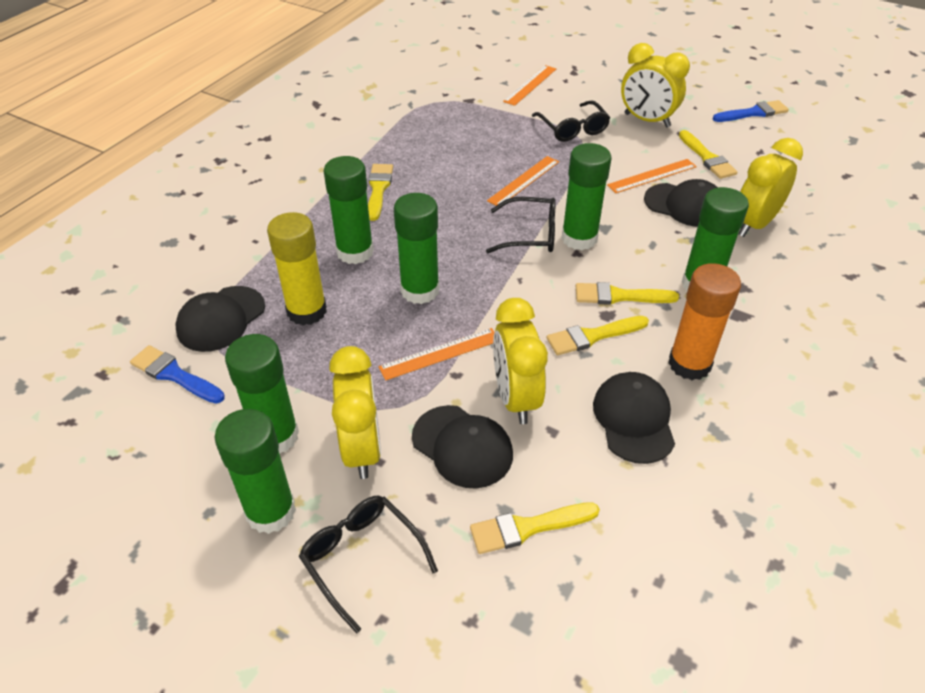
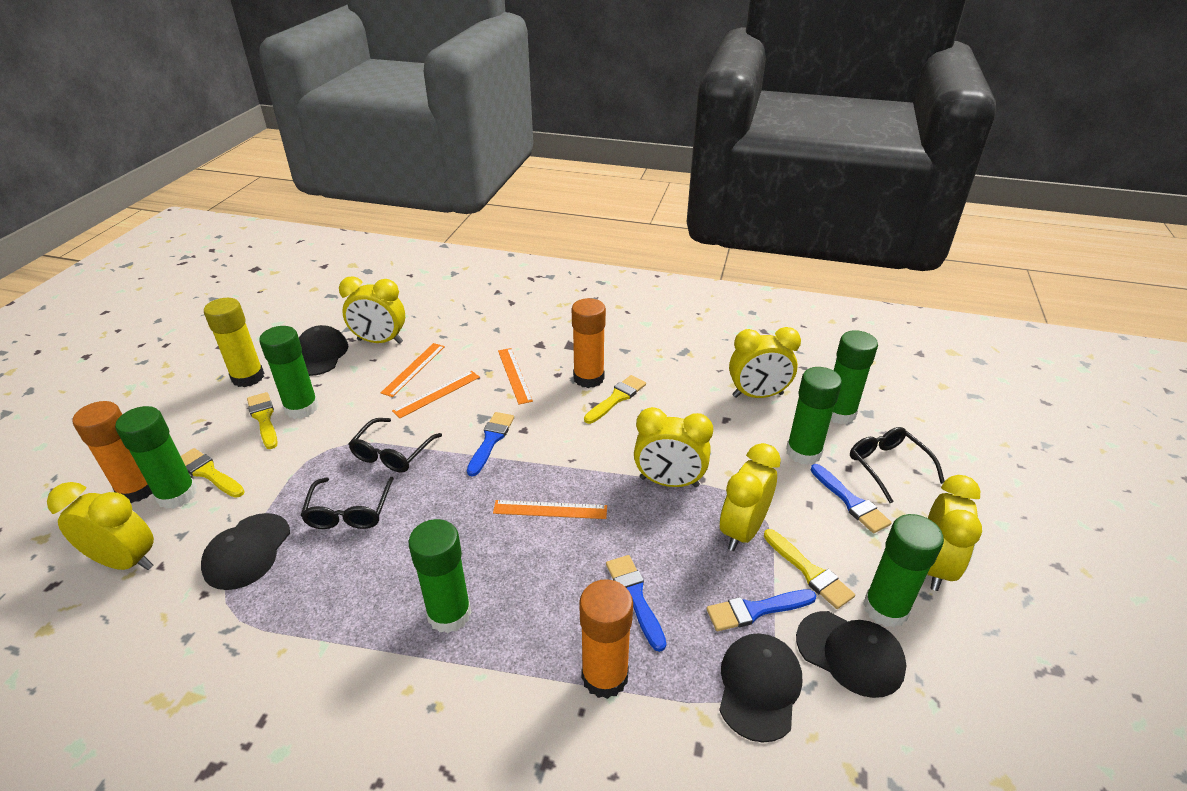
blue brush: [130,345,225,404] [713,100,789,122] = 2 -> [467,412,514,477] [606,555,666,652] [707,590,817,631] [810,464,892,533] = 4
orange glue stick: [668,263,741,380] = 1 -> [72,401,153,503] [572,298,606,388] [579,579,633,699] = 3
yellow brush: [368,164,393,221] [470,502,600,554] [547,316,649,355] [576,282,679,305] [679,130,738,179] = 5 -> [181,448,245,498] [247,392,278,449] [584,375,646,424] [764,529,855,609] = 4
yellow clock: [329,346,381,479] [493,298,548,424] [621,43,690,127] [739,138,803,237] = 4 -> [47,482,154,570] [339,276,405,344] [634,407,713,487] [720,443,781,551] [729,327,801,398] [927,475,982,591] = 6

